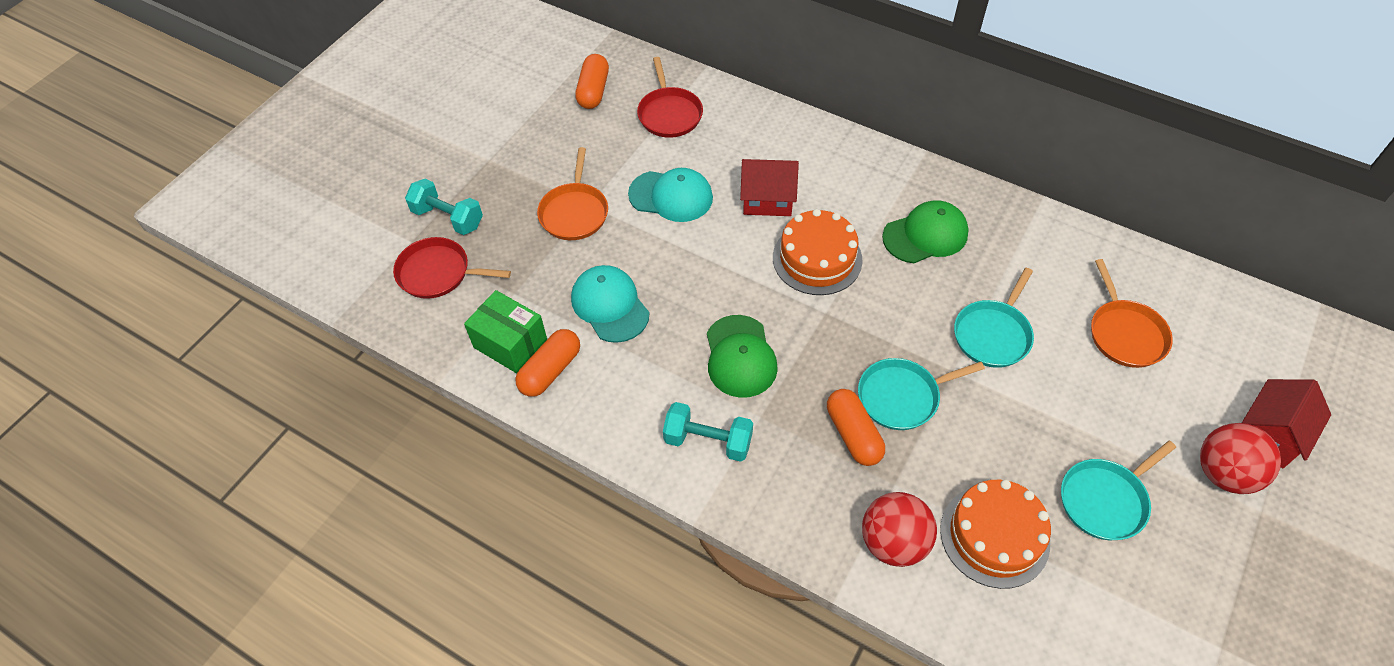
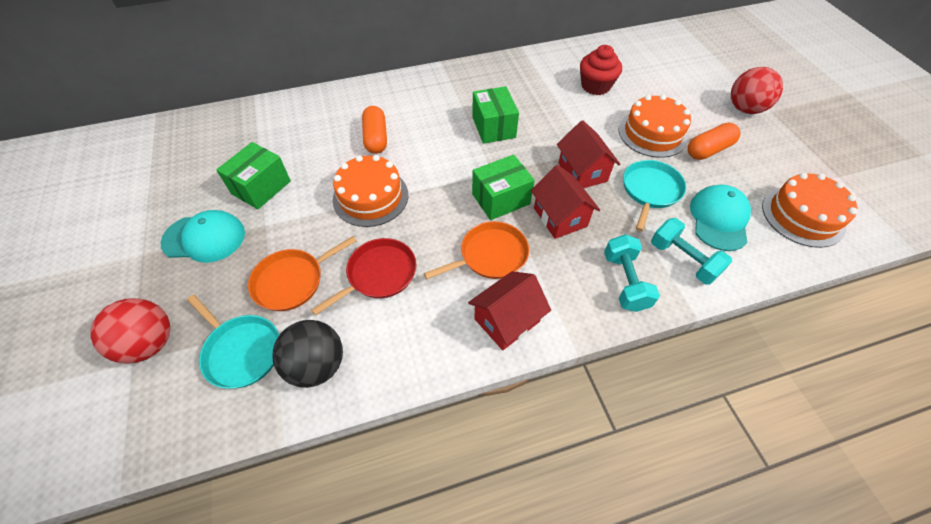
black ball: none = 0 -> [273,320,343,388] = 1
green box: [464,290,547,373] = 1 -> [216,142,291,209] [472,86,519,144] [472,155,535,220] = 3
green cap: [707,315,778,398] [882,200,969,263] = 2 -> none = 0
orange cake: [773,209,863,295] [940,480,1051,589] = 2 -> [333,155,408,227] [618,94,691,158] [762,173,857,248] = 3
orange capsule: [515,329,580,397] [575,54,609,109] [827,389,885,466] = 3 -> [362,106,387,154] [688,123,741,160] = 2
red cupcake: none = 0 -> [580,45,622,95] = 1
red house: [740,159,799,216] [1242,379,1331,468] = 2 -> [468,271,551,350] [531,165,600,239] [557,120,620,188] = 3
red pan: [393,237,511,299] [637,57,703,138] = 2 -> [311,238,416,316] = 1
turquoise pan: [858,358,985,430] [954,268,1034,368] [1061,441,1176,540] = 3 -> [187,295,279,389] [623,160,686,231] = 2

